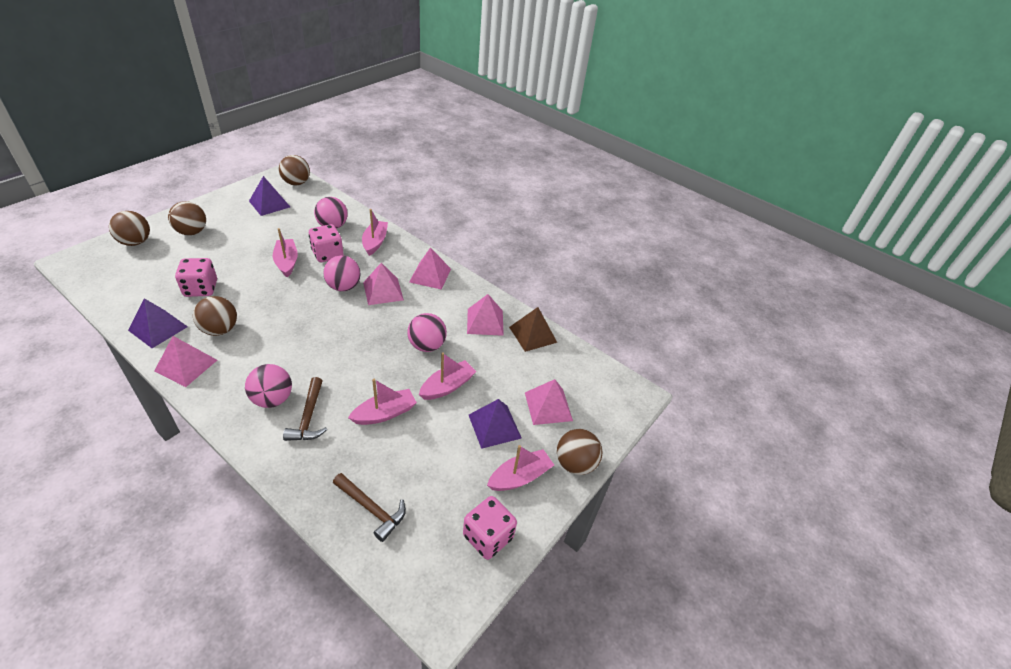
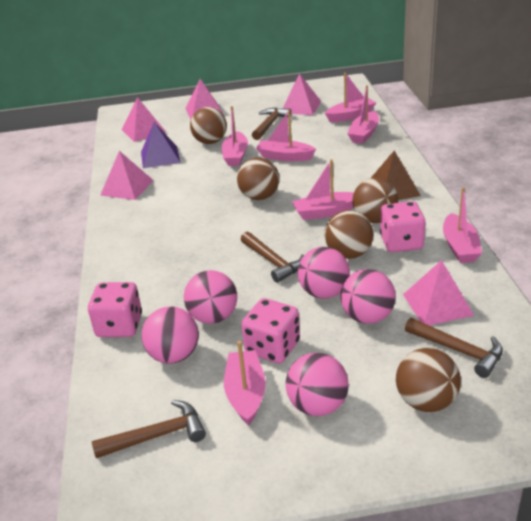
brown hammer: [283,377,327,441] [333,473,406,542] = 2 -> [92,400,206,458] [241,232,304,283] [252,108,291,140] [405,318,503,378] = 4
pink ball: [245,364,292,408] [314,197,347,229] [323,255,361,291] [407,313,447,352] = 4 -> [142,306,199,364] [184,270,237,324] [286,352,349,416] [298,247,350,299] [340,269,396,324] = 5
pink boat: [273,228,298,278] [348,379,417,425] [362,209,388,256] [419,353,477,400] [487,445,554,491] = 5 -> [222,106,248,166] [224,341,266,425] [256,110,316,161] [292,159,354,220] [325,73,376,122] [347,85,379,144] [443,187,482,263] = 7
purple pyramid: [128,298,188,348] [249,176,290,216] [469,399,522,449] = 3 -> [141,122,180,168] = 1

